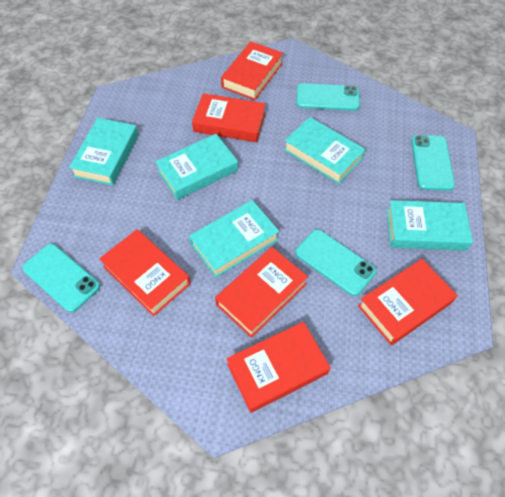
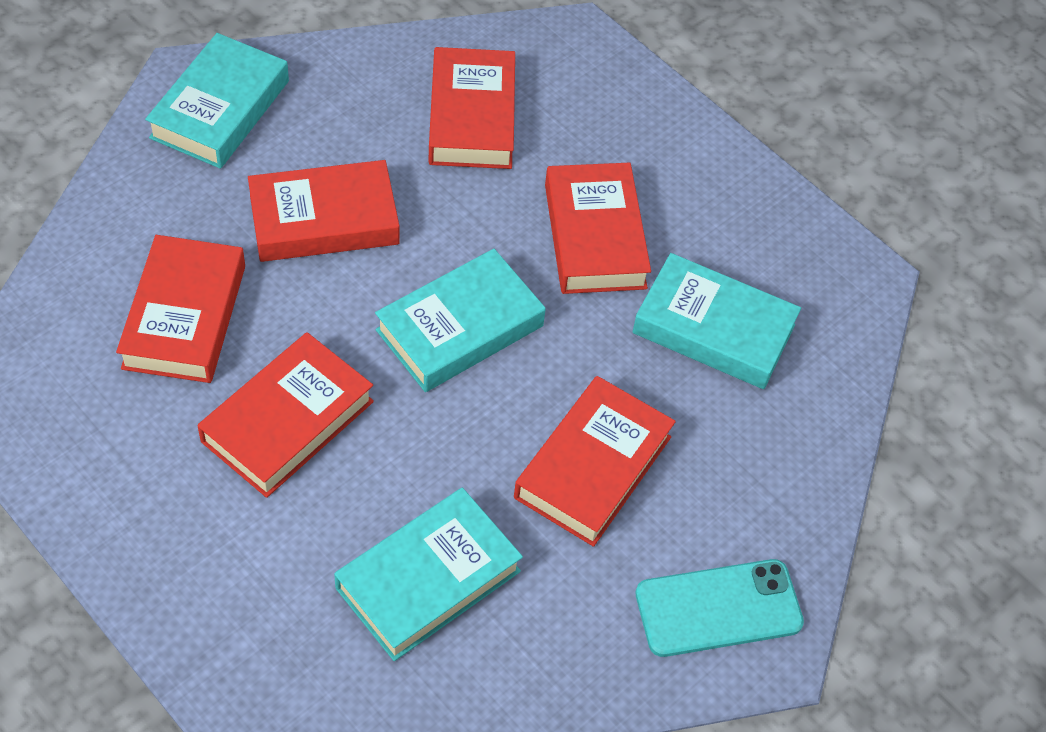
turquoise book: [69,118,139,186] [155,134,238,200] [189,200,279,278] [284,117,365,184] [387,200,473,251] = 5 -> [145,33,289,169] [334,488,523,661] [375,249,546,392] [632,253,801,389] = 4
turquoise phone: [22,244,100,313] [295,229,376,296] [296,83,360,111] [411,135,455,191] = 4 -> [636,559,804,657] = 1

